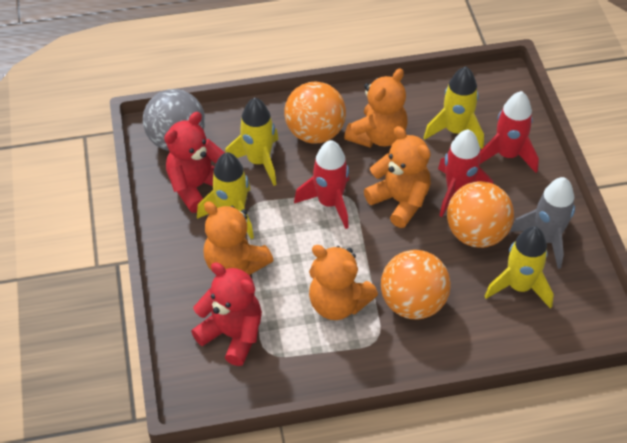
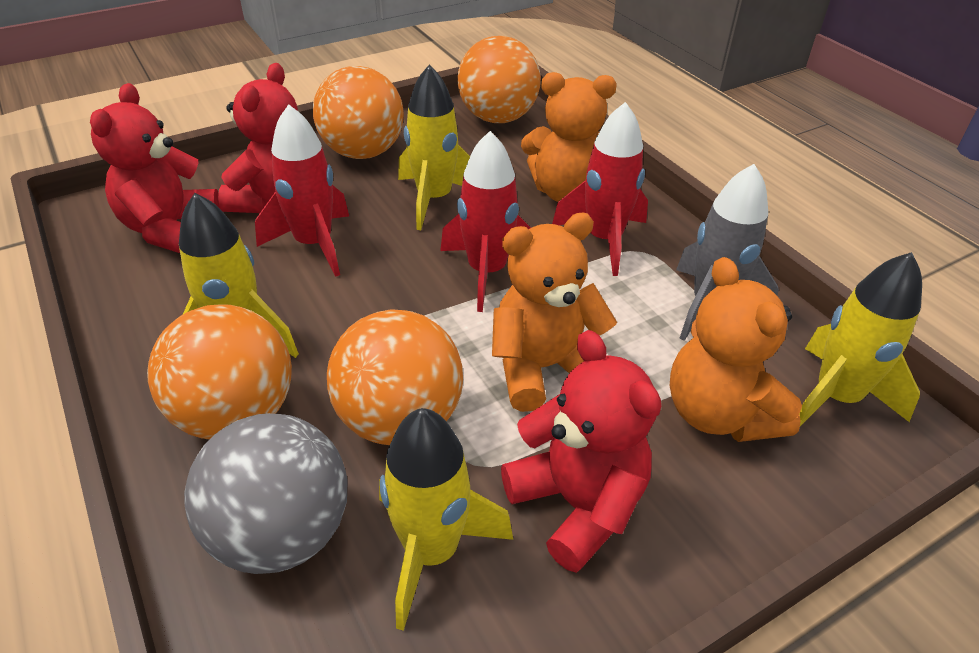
orange ball: [284,82,346,143] [381,250,451,319] [447,181,514,248] = 3 -> [147,304,292,440] [313,66,404,159] [327,309,463,445] [458,36,541,123] = 4
orange teddy bear: [204,201,273,275] [309,245,378,320] [344,68,408,147] [364,126,431,228] = 4 -> [492,213,617,412] [521,72,617,202] [670,257,802,442] = 3
red teddy bear: [164,112,225,213] [191,262,262,366] = 2 -> [90,83,220,253] [218,63,298,213] [501,330,661,573] = 3

